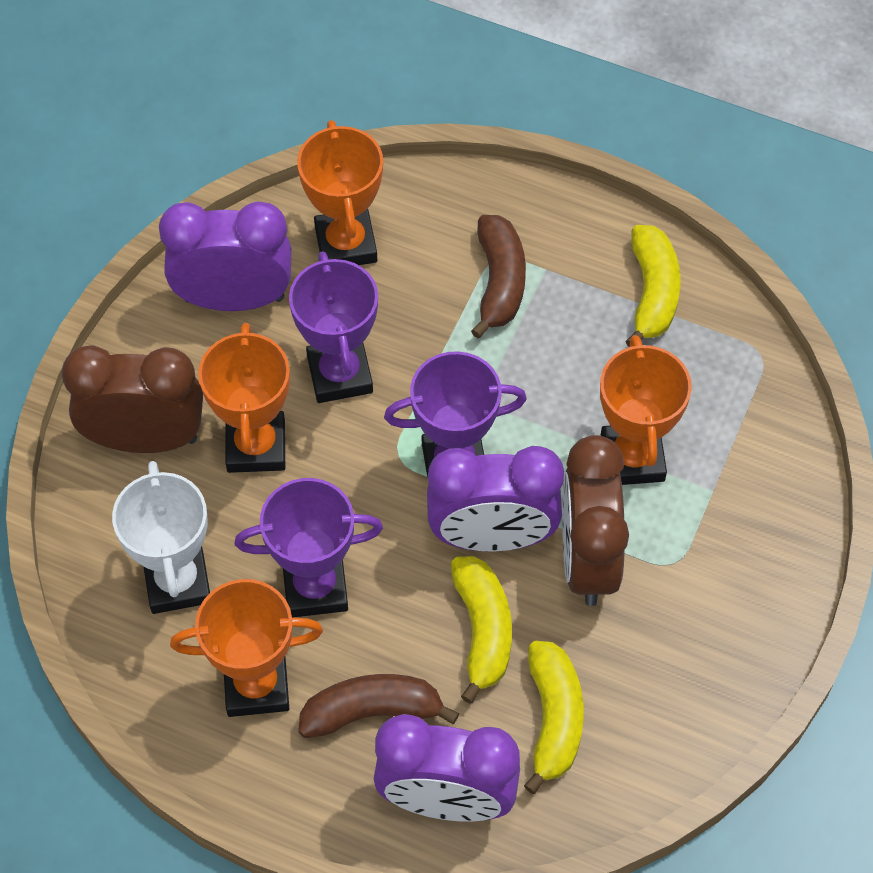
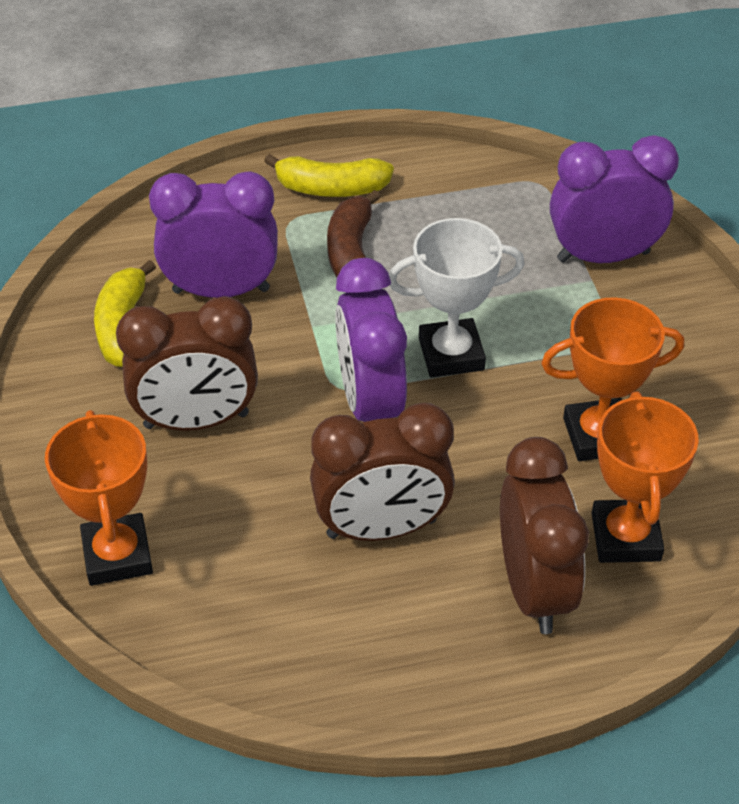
brown banana: [298,674,459,738] [471,215,526,338] = 2 -> [327,190,381,277] = 1
brown clock: [62,345,203,453] [562,435,629,606] = 2 -> [116,296,258,431] [310,403,455,541] [500,437,589,634] = 3
orange trophy: [170,579,323,717] [198,323,290,473] [297,120,383,265] [600,335,692,485] = 4 -> [45,410,153,586] [541,297,684,461] [591,392,699,563] = 3
purple trophy: [235,478,383,618] [289,251,378,403] [384,351,527,484] = 3 -> none = 0
yellow banana: [451,556,512,704] [524,641,584,794] [625,225,681,347] = 3 -> [94,260,156,367] [264,154,394,197] = 2

